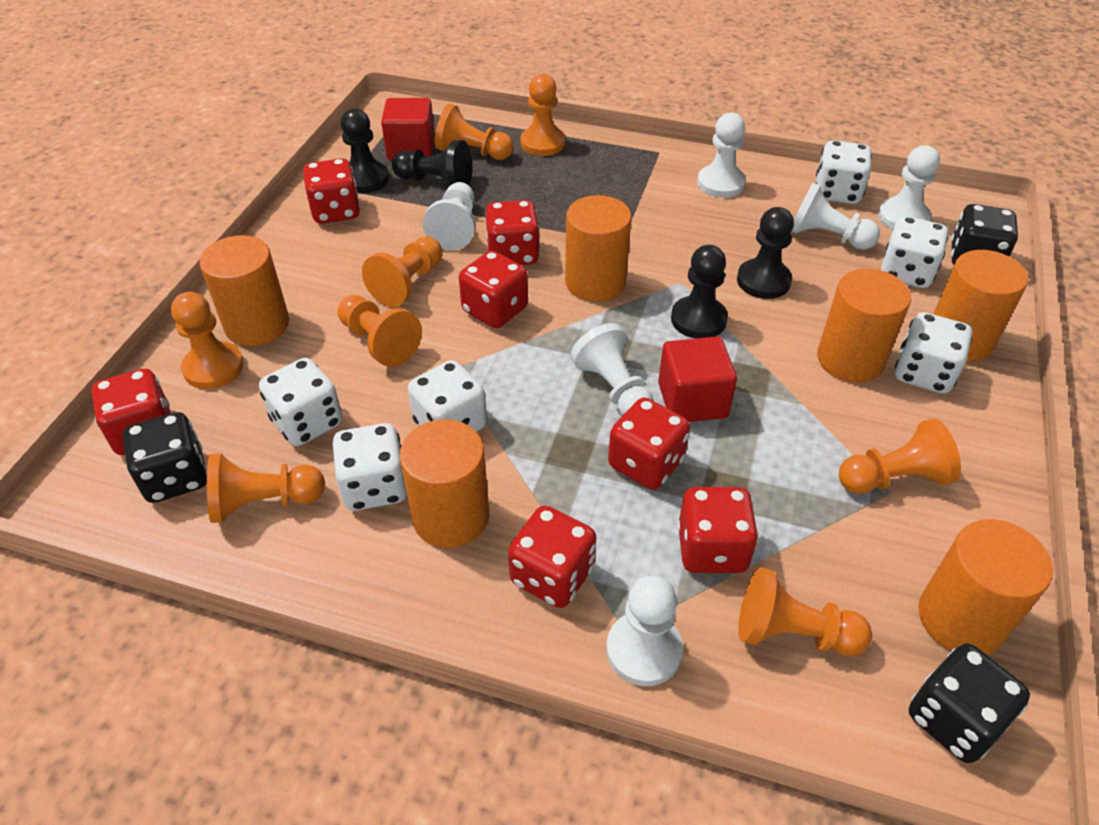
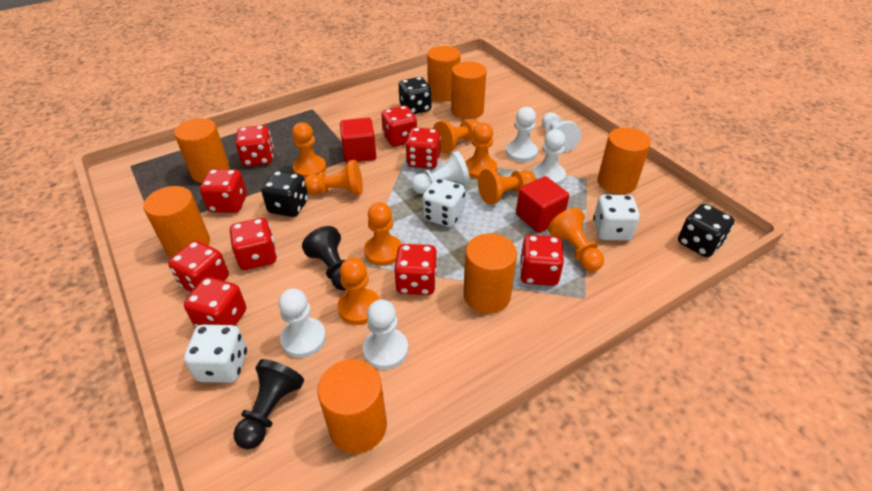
black pawn: [341,108,389,193] [392,140,473,185] [671,245,728,339] [737,207,794,299] = 4 -> [233,359,304,450] [302,226,346,291] = 2
orange cylinder: [200,235,289,346] [400,419,489,548] [565,195,632,302] [817,269,911,383] [918,519,1053,655] [933,250,1028,362] = 6 -> [143,186,210,258] [174,118,230,183] [317,359,387,453] [427,46,460,102] [451,62,486,119] [464,233,517,314] [598,127,651,194] = 7
red dice: [92,369,170,455] [303,158,360,224] [459,251,528,328] [486,200,540,265] [508,506,597,608] [608,398,690,490] [677,487,759,573] = 7 -> [168,241,229,292] [184,277,246,327] [200,169,247,213] [230,218,277,270] [236,125,274,167] [381,106,417,147] [394,244,438,295] [405,127,441,169] [520,235,564,286] = 9
white dice: [259,358,343,446] [333,423,407,511] [408,360,487,432] [816,140,872,204] [881,216,949,288] [895,312,973,394] = 6 -> [184,325,247,383] [422,178,465,227] [593,194,640,241] = 3

